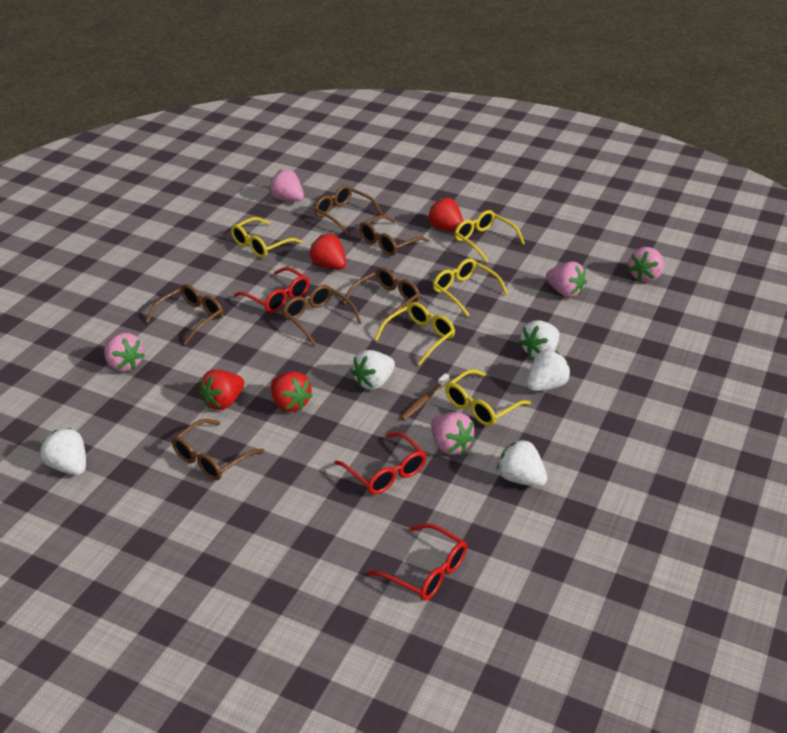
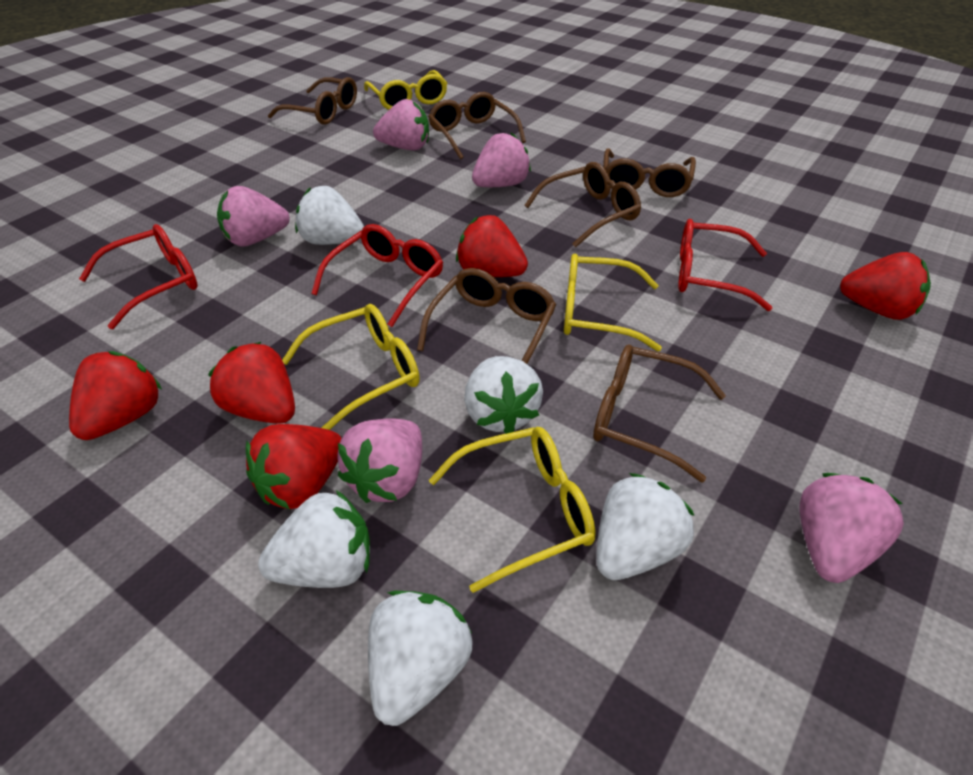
brown toothbrush: [400,373,449,420] = 1 -> none = 0
red strawberry: [199,370,244,410] [271,371,313,412] [309,234,346,270] [428,198,463,232] = 4 -> [69,351,162,440] [208,342,295,424] [246,424,342,509] [456,215,528,277] [840,252,931,320] = 5
yellow glasses: [231,217,302,258] [375,302,455,366] [433,258,508,317] [445,369,531,426] [454,210,525,263] = 5 -> [282,304,420,430] [364,70,447,110] [429,427,596,593] [564,254,662,352] = 4

